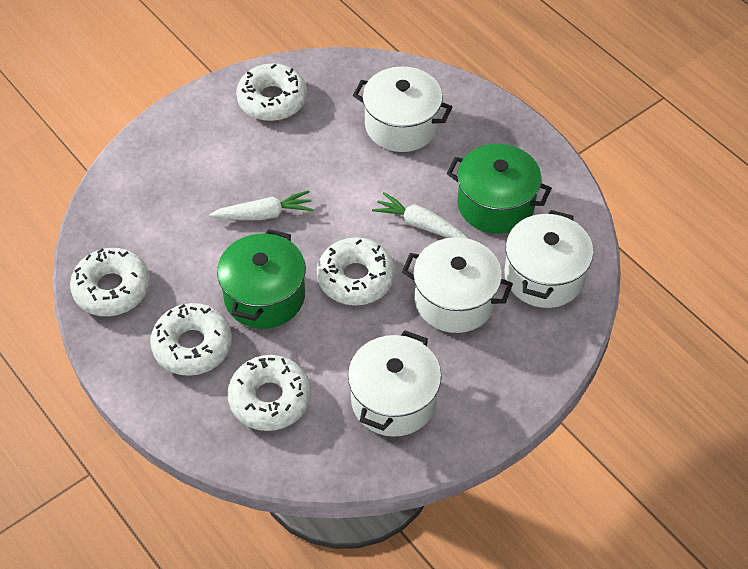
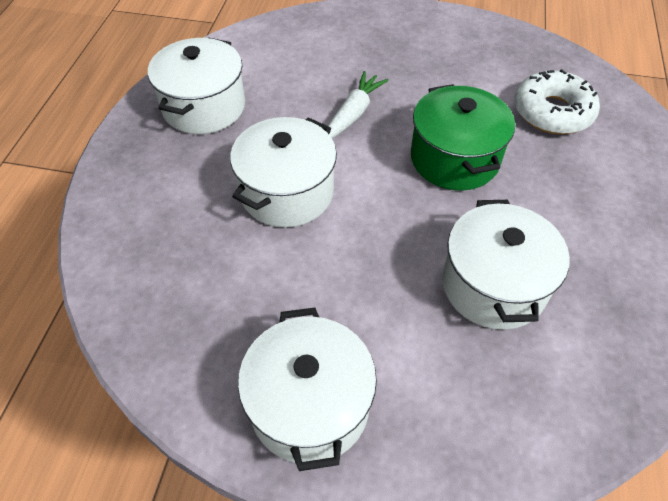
green pot: [217,229,306,329] [447,144,552,234] = 2 -> [411,84,515,190] = 1
white carrot: [209,190,313,220] [372,192,469,239] = 2 -> [328,71,389,139] = 1
white donut: [70,248,150,316] [150,303,232,376] [227,355,311,431] [236,63,307,121] [317,237,395,305] = 5 -> [514,69,600,134] = 1

